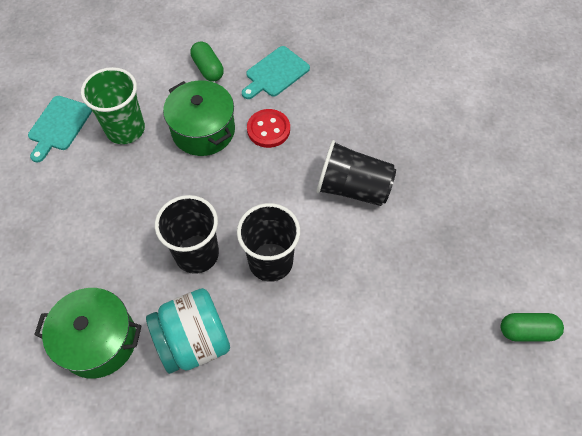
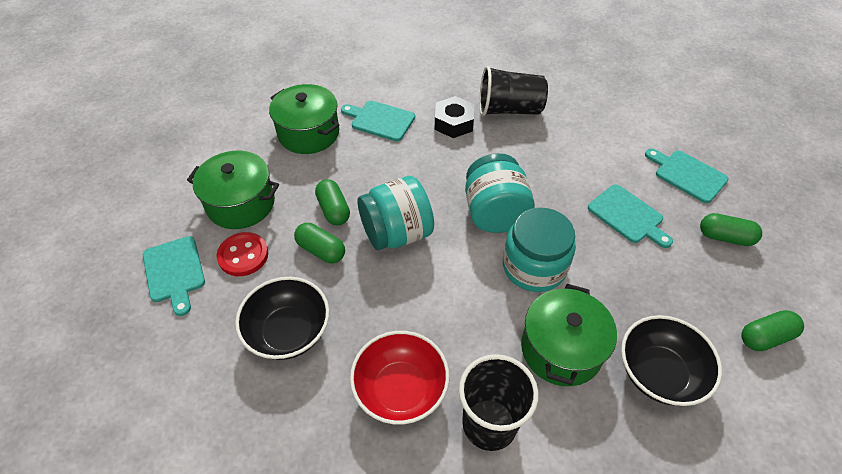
black bowl: none = 0 -> [235,277,329,360] [621,315,722,406] = 2
black cup: [155,195,219,274] [237,203,300,282] [316,140,396,206] = 3 -> [459,354,539,451] [479,66,548,116] = 2
black nut: none = 0 -> [435,96,474,138] = 1
green capsule: [190,41,224,82] [501,313,564,342] = 2 -> [294,223,345,263] [315,179,350,225] [700,213,762,246] [742,310,804,351] = 4
green cup: [81,67,145,144] = 1 -> none = 0
green pot: [34,288,142,379] [163,80,235,156] = 2 -> [187,151,279,229] [269,84,339,154] [521,284,617,386] = 3
red bowl: none = 0 -> [350,331,449,424] = 1
turquoise cutting board: [28,96,92,163] [242,46,310,99] = 2 -> [143,236,205,316] [341,101,415,141] [588,184,673,248] [645,149,728,203] = 4
turquoise jar: [146,288,230,374] = 1 -> [358,176,434,250] [465,153,535,233] [503,207,576,292] = 3

